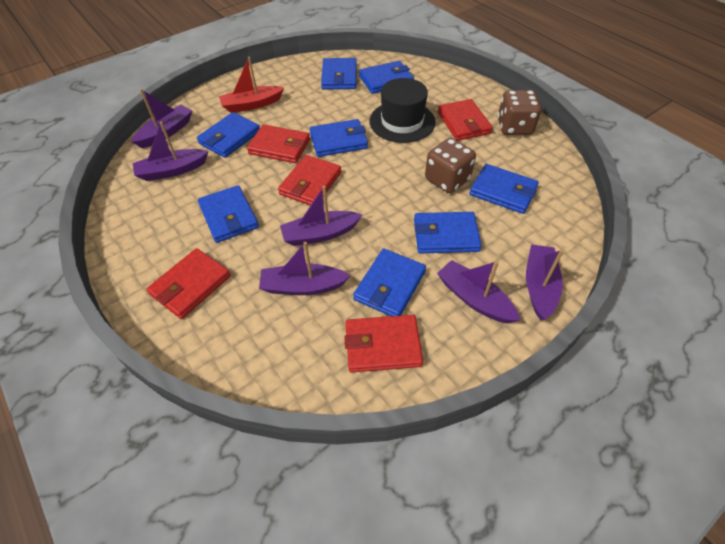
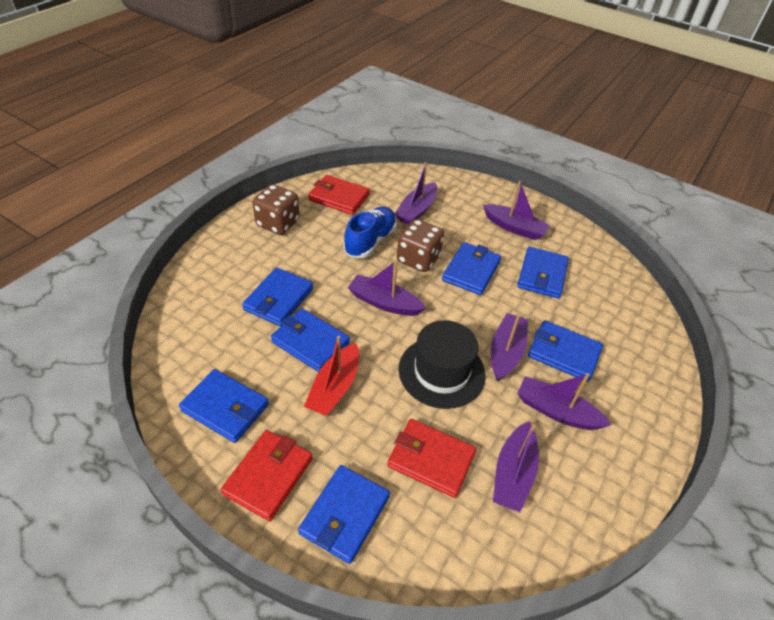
blue shoe: none = 0 -> [344,207,397,258] = 1
blue wallet: [197,112,260,158] [198,185,259,243] [310,119,368,157] [321,58,357,90] [353,249,426,316] [359,61,414,94] [414,212,482,253] [469,164,539,214] = 8 -> [179,369,269,443] [242,267,313,326] [271,308,350,372] [298,465,390,564] [442,242,501,295] [517,247,569,299] [528,320,603,382] = 7
red wallet: [146,248,231,319] [247,124,310,163] [278,155,341,205] [344,315,423,373] [438,99,493,141] = 5 -> [221,430,313,521] [309,175,370,215] [387,419,476,498] = 3

